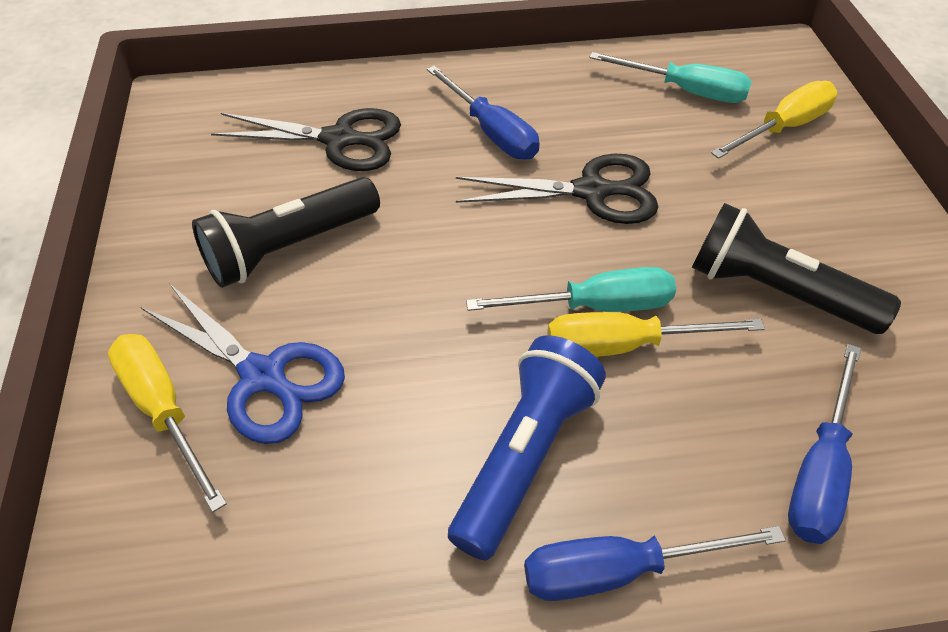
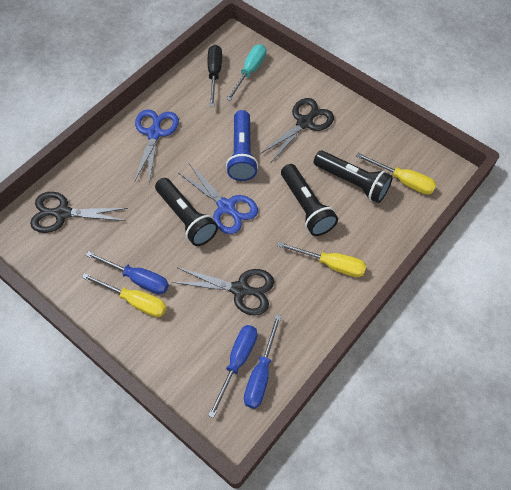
black flashlight: [192,177,380,288] [692,203,901,334] = 2 -> [155,178,218,246] [281,164,338,236] [314,151,393,203] = 3
black scissors: [211,108,401,171] [456,154,658,224] = 2 -> [30,192,128,233] [172,267,274,316] [260,98,334,162] = 3
black screwdriver: none = 0 -> [208,45,222,107] = 1
blue scissors: [141,283,345,444] = 1 -> [134,109,179,184] [179,164,258,234] = 2
turquoise screwdriver: [466,267,676,312] [589,52,752,103] = 2 -> [226,44,266,101] = 1

